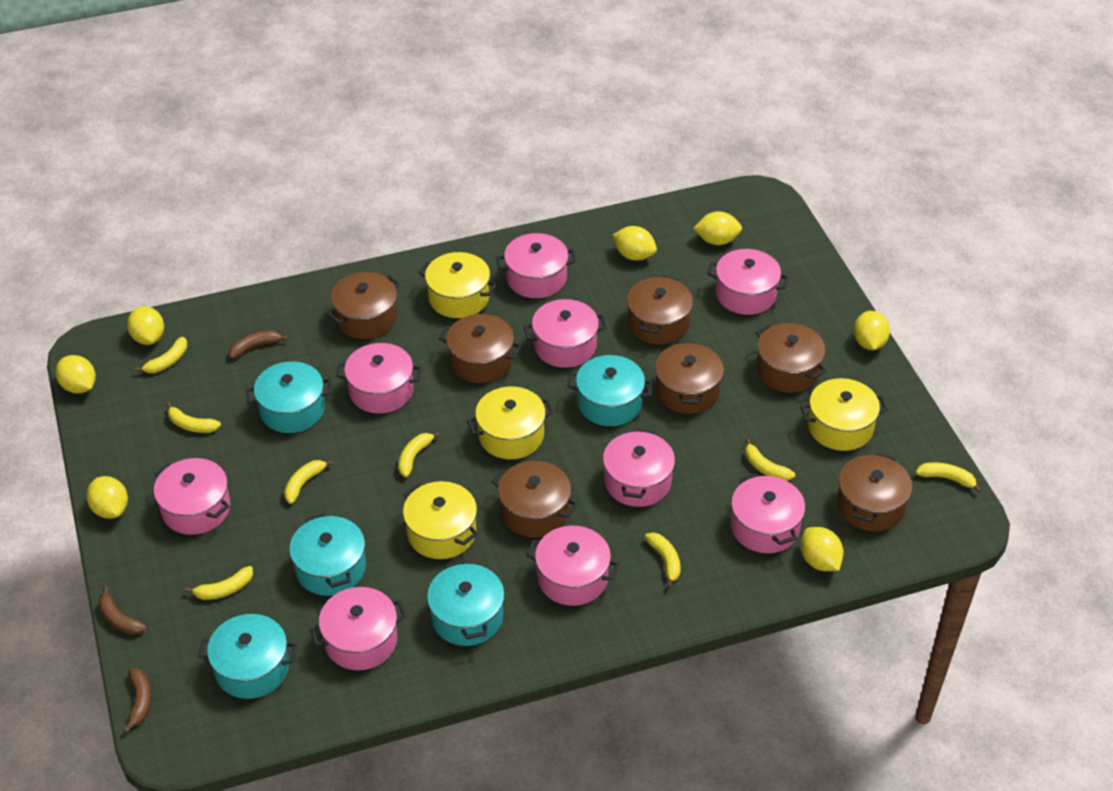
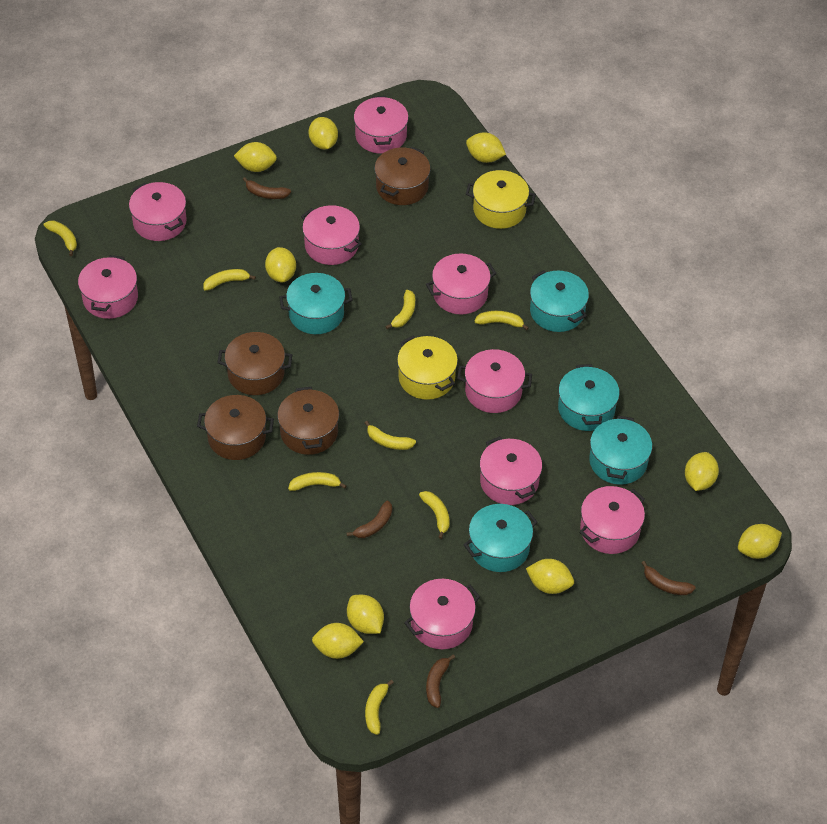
brown banana: [99,586,147,635] [124,668,152,733] [229,330,289,358] = 3 -> [243,177,291,199] [347,501,392,538] [426,655,455,708] [641,561,696,595] = 4
brown pot: [328,272,400,339] [439,314,522,383] [492,461,578,538] [627,275,693,344] [655,341,724,414] [756,323,827,393] [837,453,912,531] = 7 -> [197,395,274,460] [218,332,292,395] [277,387,339,455] [375,147,430,205] = 4
yellow lemon: [55,355,96,394] [87,476,128,519] [127,306,164,345] [612,226,657,261] [693,211,742,245] [801,527,844,571] [854,311,890,350] = 7 -> [234,142,277,172] [265,247,296,282] [309,117,338,149] [312,623,364,659] [347,595,384,634] [466,132,506,163] [526,559,574,594] [685,452,719,491] [738,524,782,559] = 9
yellow pot: [403,481,478,559] [419,252,497,318] [467,386,554,459] [800,378,888,451] = 4 -> [397,336,458,400] [466,170,536,229] = 2

